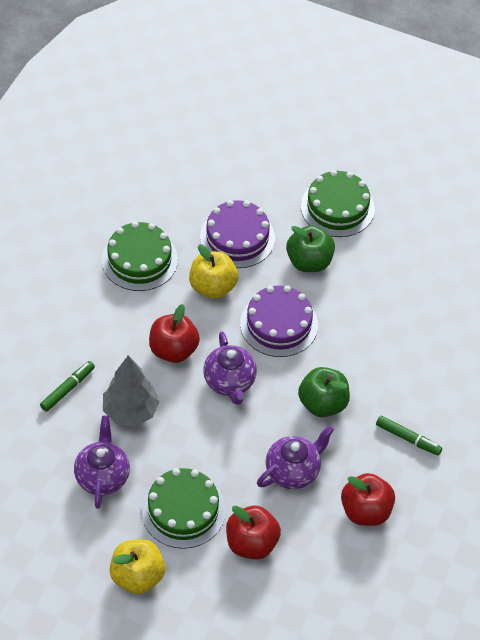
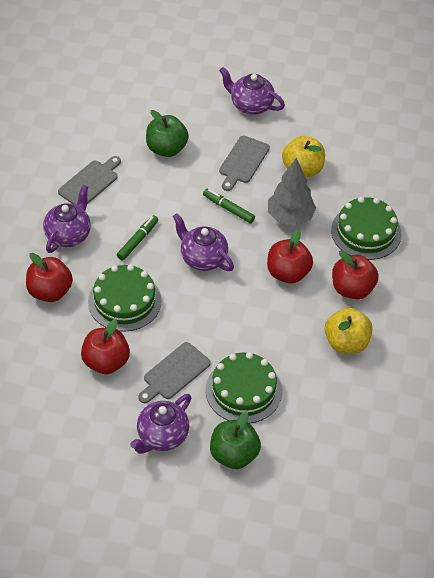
grey cutting board: none = 0 -> [58,156,121,205] [138,342,211,403] [219,136,270,191] = 3
purple cake: [200,200,275,268] [240,285,318,357] = 2 -> none = 0
purple teapot: [74,416,130,509] [203,332,257,405] [257,425,334,489] = 3 -> [43,185,91,253] [130,394,191,454] [173,213,234,271] [219,67,285,115] = 4
red apple: [149,304,200,363] [226,506,281,560] [341,473,395,526] = 3 -> [26,253,73,302] [81,319,130,374] [267,230,313,283] [332,251,379,299] = 4

